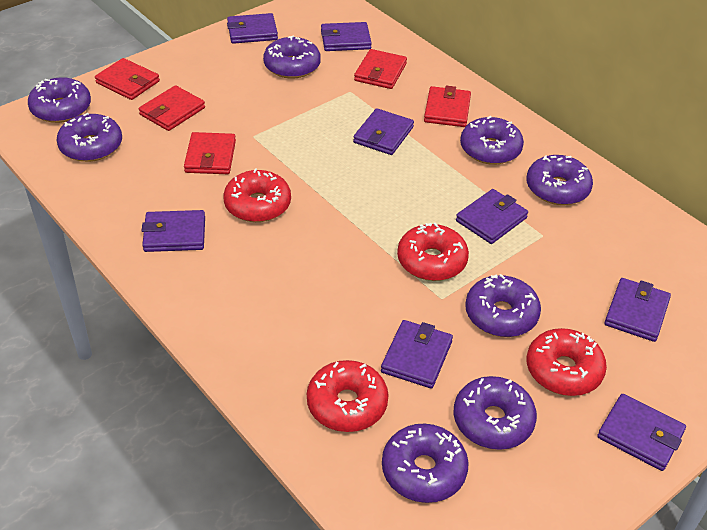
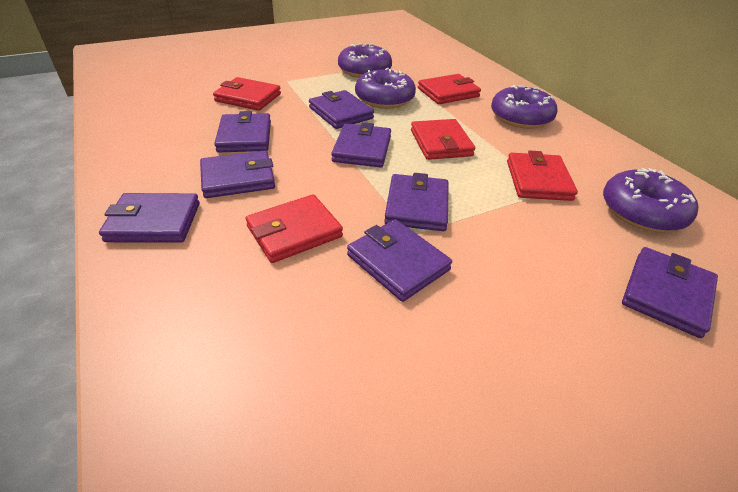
purple donut: [28,77,91,123] [57,112,122,162] [263,36,321,79] [382,423,469,503] [454,376,537,450] [460,116,524,165] [465,274,541,337] [526,155,593,205] = 8 -> [338,44,392,78] [355,68,416,109] [491,85,557,129] [603,167,698,232] = 4
red donut: [223,168,291,222] [307,360,388,432] [397,223,469,281] [526,328,607,396] = 4 -> none = 0

